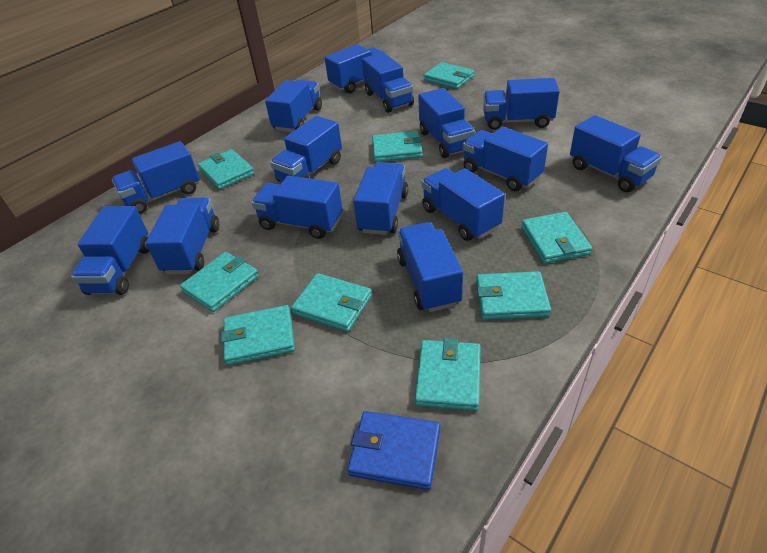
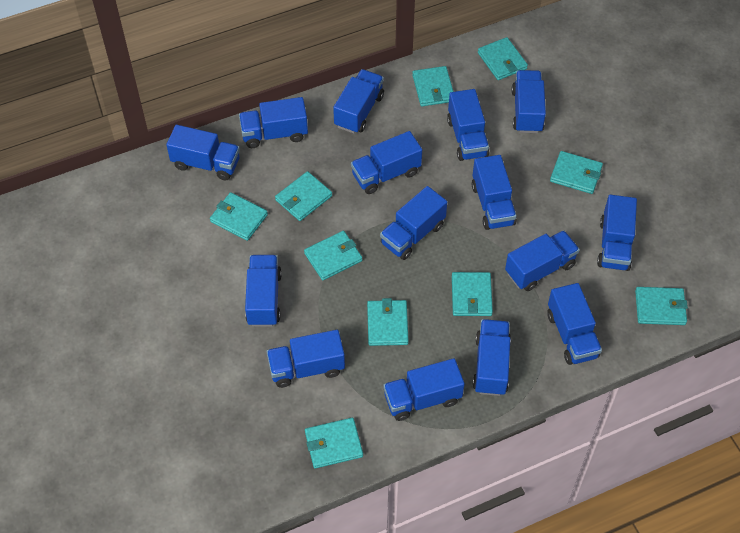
blue wallet: [347,411,440,490] = 1 -> none = 0
turquoise wallet: [180,252,259,312] [198,149,254,189] [221,305,295,365] [291,273,372,332] [372,131,423,162] [415,338,481,411] [424,62,474,89] [476,271,551,320] [521,212,593,264] = 9 -> [210,192,268,241] [275,171,332,221] [304,231,362,280] [305,418,363,468] [367,298,409,346] [412,66,454,106] [452,272,493,316] [478,37,528,80] [550,151,603,194] [635,287,688,325] = 10

